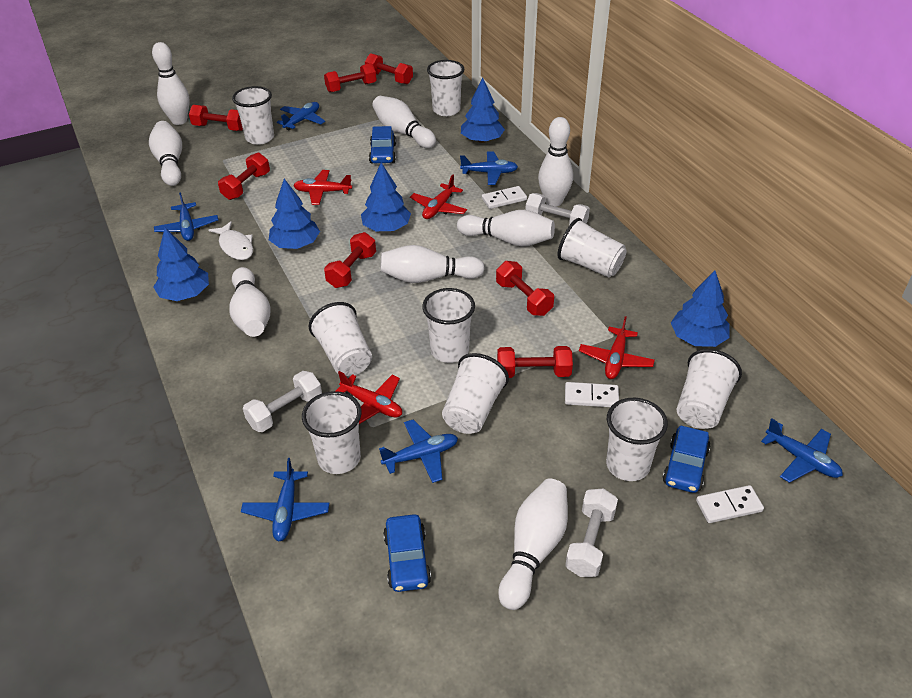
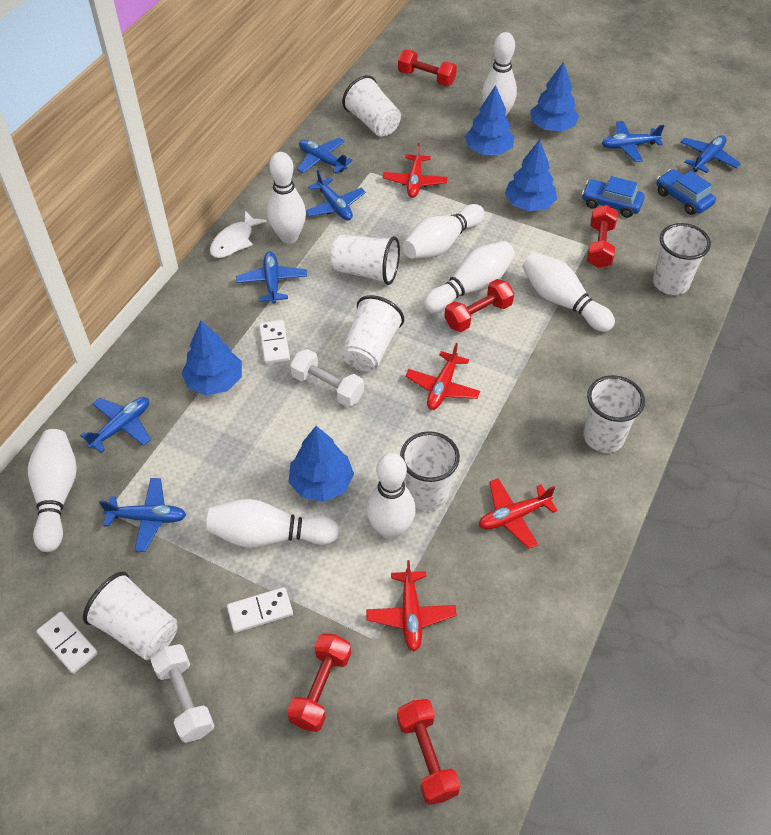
blue car: [369,126,396,163] [383,514,431,592] [662,426,710,493] = 3 -> [582,176,645,218] [657,169,716,215] = 2
blue plane: [154,193,218,241] [241,458,329,541] [277,102,325,131] [379,420,458,483] [460,151,518,185] [761,418,843,483] = 6 -> [80,397,151,453] [99,478,186,552] [236,252,307,304] [297,138,353,173] [306,170,366,220] [602,121,664,162] [680,135,741,173] = 7
red dumbbell: [189,105,243,131] [218,153,270,200] [324,63,377,93] [324,232,376,288] [365,53,413,84] [496,261,554,316] [497,346,573,378] = 7 -> [287,633,351,732] [397,699,461,805] [398,50,457,86] [444,279,514,332] [587,205,618,268] = 5
white cup: [232,86,274,145] [302,391,362,474] [308,302,372,376] [422,288,475,363] [427,60,464,116] [442,353,509,434] [557,218,627,278] [606,398,668,481] [677,349,742,429] = 9 -> [83,572,178,660] [331,235,400,285] [341,295,404,371] [342,75,401,137] [400,431,460,511] [583,375,645,453] [653,223,711,295] = 7
white dumbbell: [243,371,322,432] [525,193,590,225] [565,488,618,577] = 3 -> [151,644,215,743] [290,349,364,407] = 2

